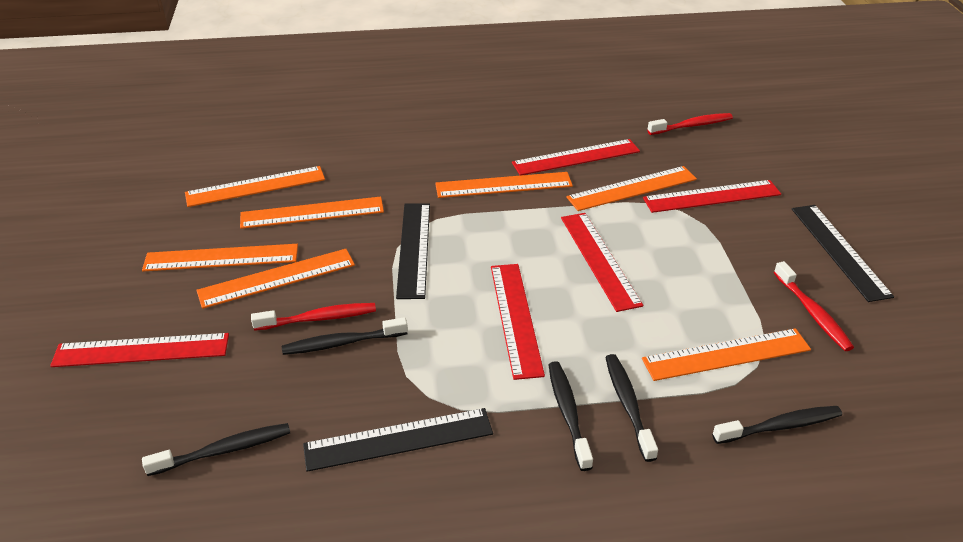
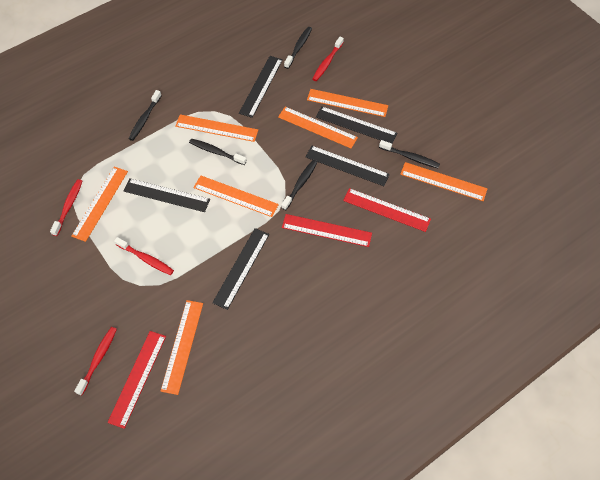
black ruler: [303,408,493,472] [396,203,430,299] [792,205,894,302] = 3 -> [124,178,210,212] [212,228,269,310] [239,56,283,118] [306,146,390,186] [316,106,397,144] = 5
red ruler: [50,333,229,367] [491,264,545,380] [512,139,640,176] [561,213,643,312] [643,180,781,213] = 5 -> [107,331,166,429] [282,214,372,247] [343,188,431,232] = 3
red toothbrush: [251,303,376,331] [647,113,733,135] [774,261,854,351] = 3 -> [50,179,82,236] [74,327,117,395] [114,237,174,275] [312,37,344,81] = 4

